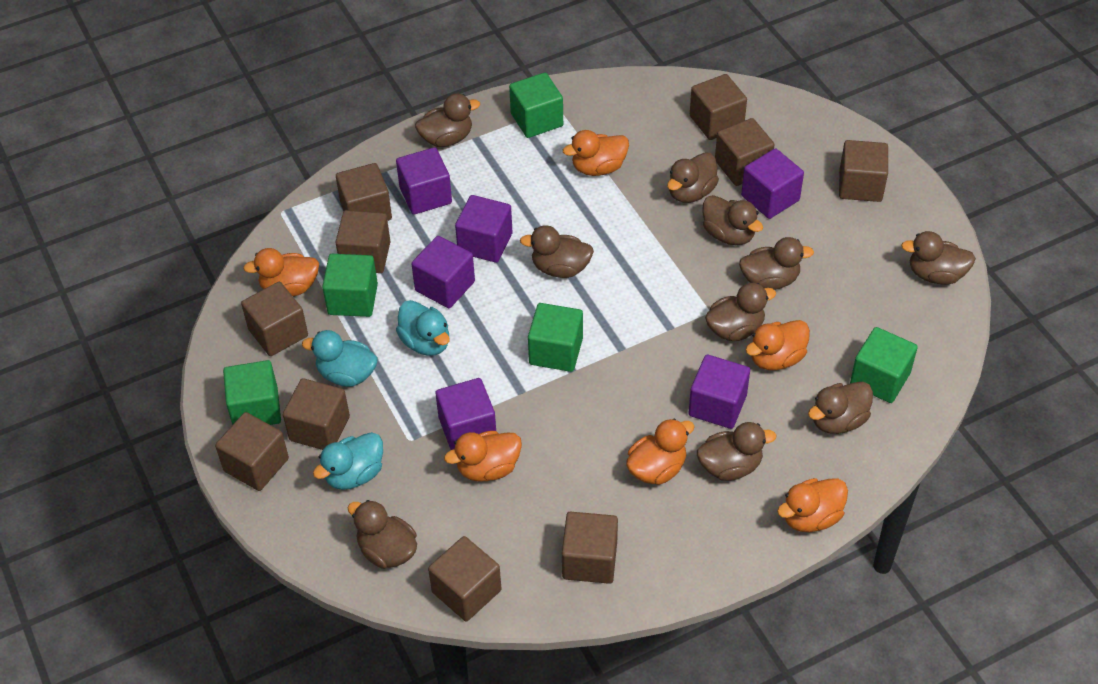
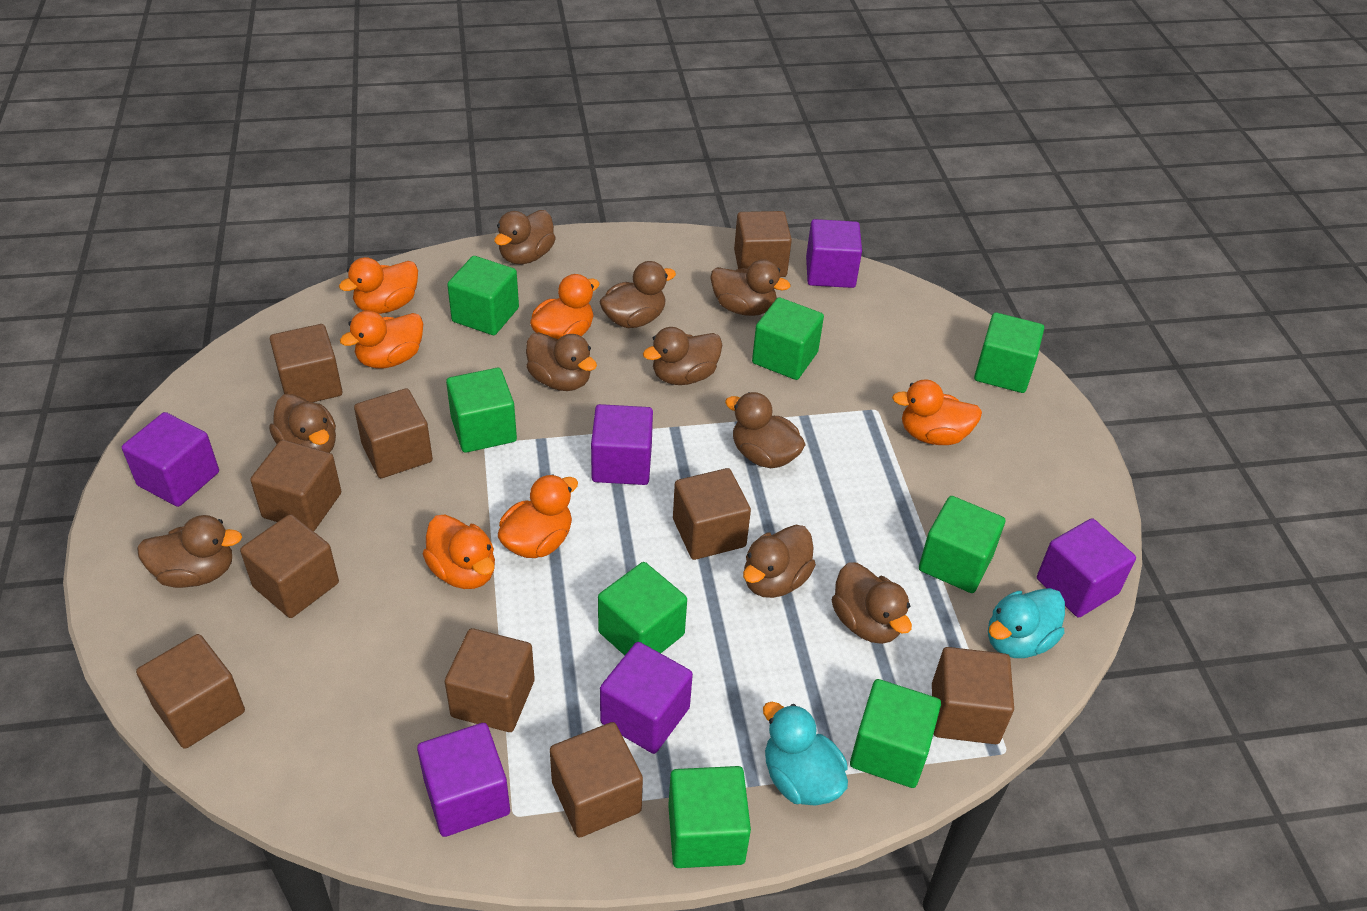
green cube: [223,360,281,425] [322,254,378,317] [509,72,563,138] [528,303,583,372] [850,327,918,403] = 5 -> [446,368,517,453] [447,256,519,335] [598,562,687,655] [668,766,751,868] [752,297,824,380] [850,679,941,788] [919,496,1005,593] [974,312,1044,393] = 8
turquoise duck: [302,330,378,387] [313,432,383,490] [396,300,450,356] = 3 -> [763,702,848,806] [988,588,1065,658] = 2

